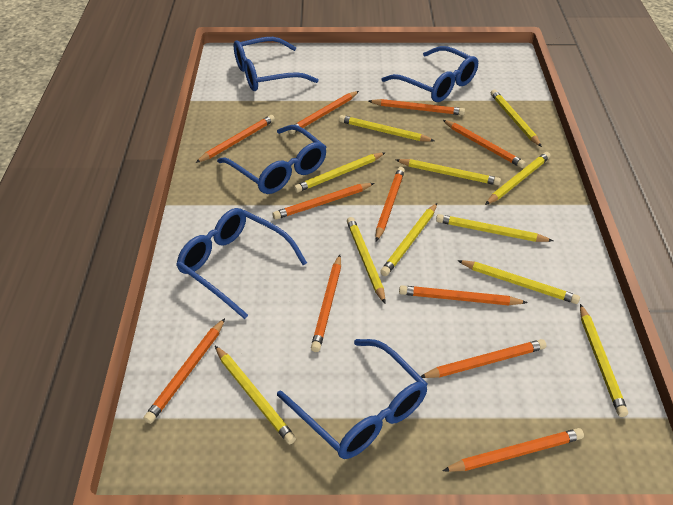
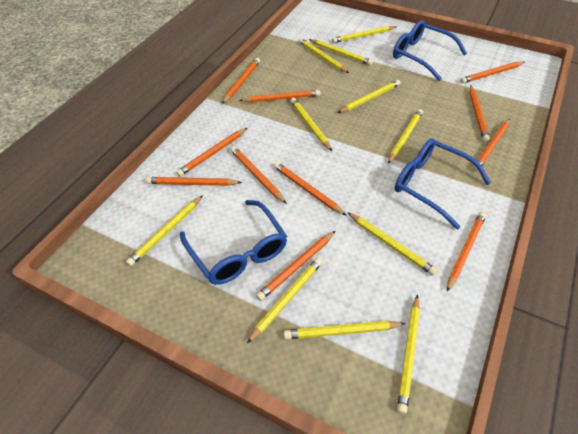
blue glasses: [176,208,307,319] [217,125,326,194] [234,37,319,91] [277,339,428,459] [381,46,478,102] = 5 -> [180,200,287,285] [393,20,467,81] [395,139,491,229] = 3

